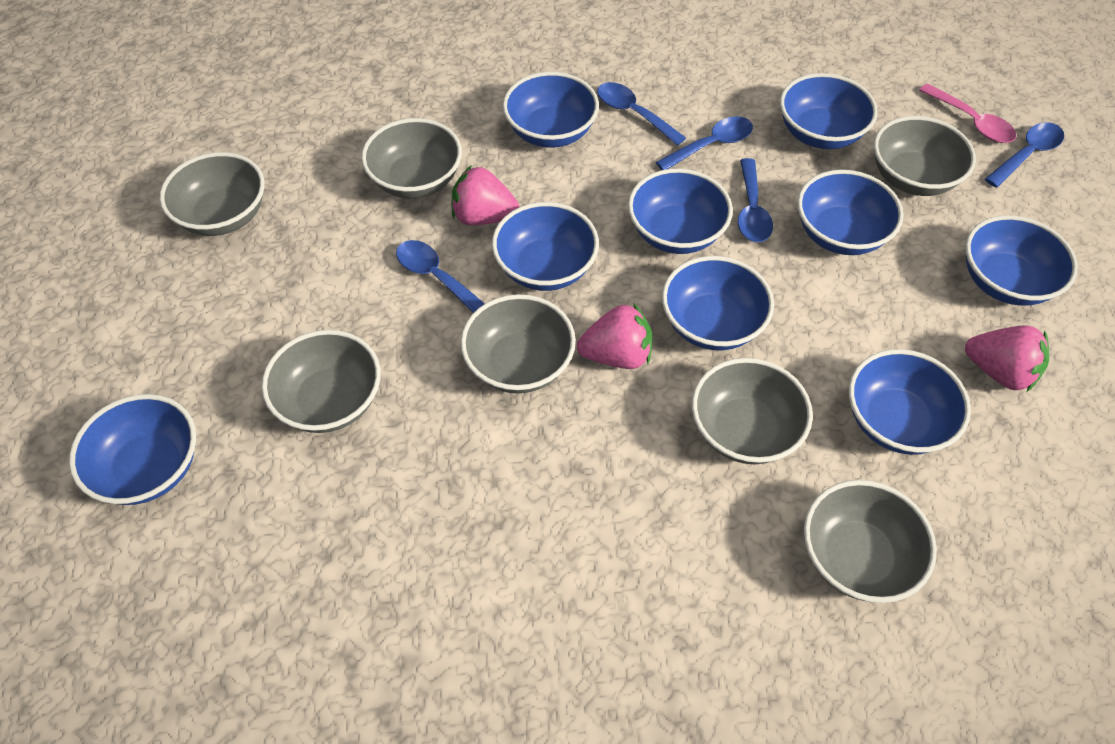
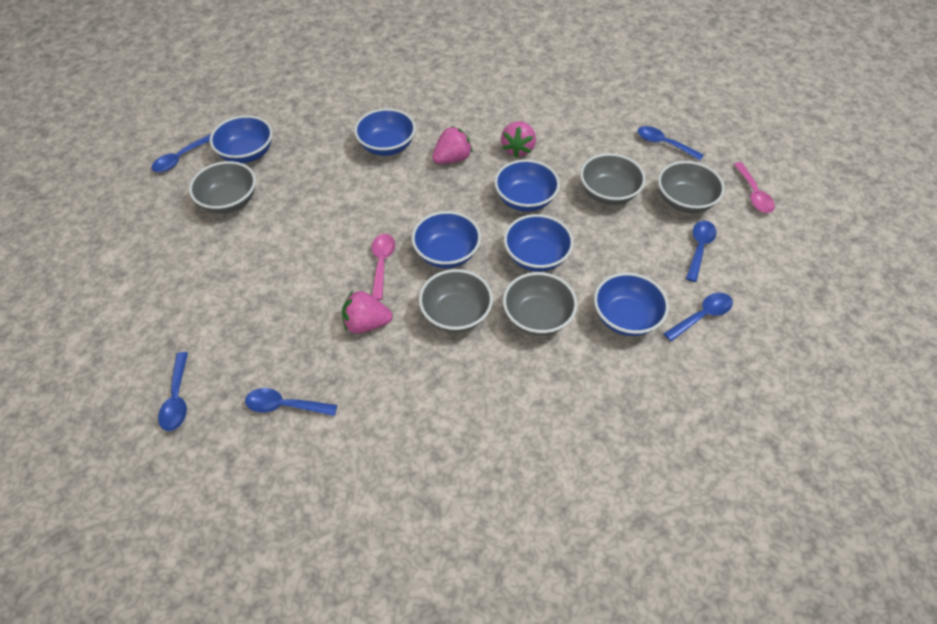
blue bowl: [69,394,196,505] [492,202,599,291] [503,72,599,148] [628,169,733,254] [662,256,774,350] [780,73,878,149] [797,170,903,255] [849,349,971,455] [965,215,1078,306] = 9 -> [210,115,273,163] [354,108,416,156] [411,211,481,268] [494,159,560,212] [504,214,574,272] [594,272,669,336] = 6
blue spoon: [396,240,485,313] [597,82,686,146] [656,117,753,170] [738,158,773,242] [985,122,1064,187] = 5 -> [152,134,211,172] [158,352,188,431] [245,388,337,416] [637,126,704,160] [663,293,733,341] [686,221,716,282] = 6
grey bowl: [160,152,265,236] [262,330,381,433] [361,118,462,199] [461,294,576,393] [692,358,813,464] [804,480,937,603] [874,116,976,196] = 7 -> [189,161,256,214] [419,269,493,332] [503,272,577,336] [580,153,646,205] [658,161,725,213] = 5
pink spoon: [919,84,1016,143] = 1 -> [372,234,395,300] [734,162,775,213] = 2

